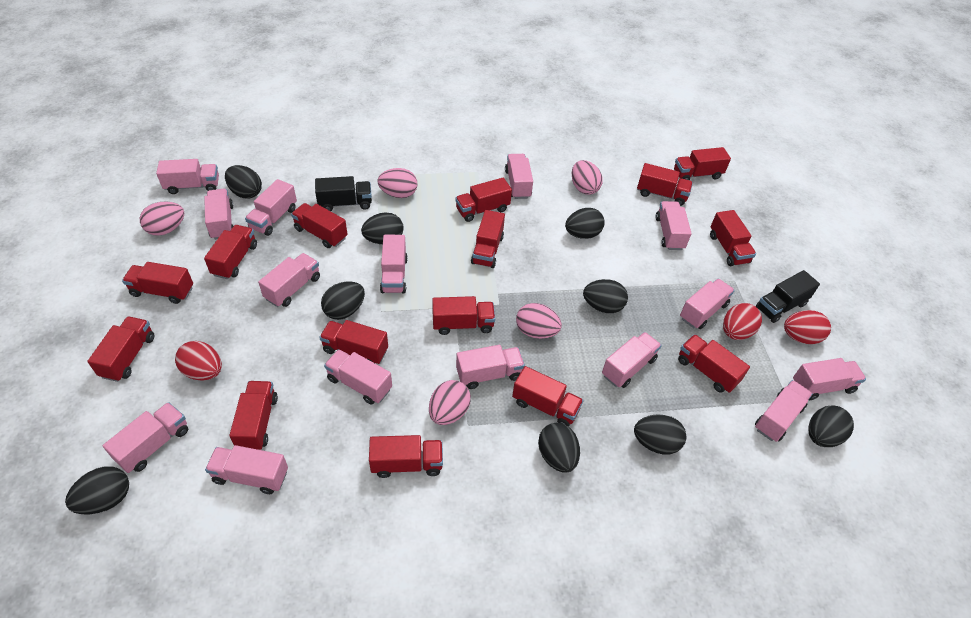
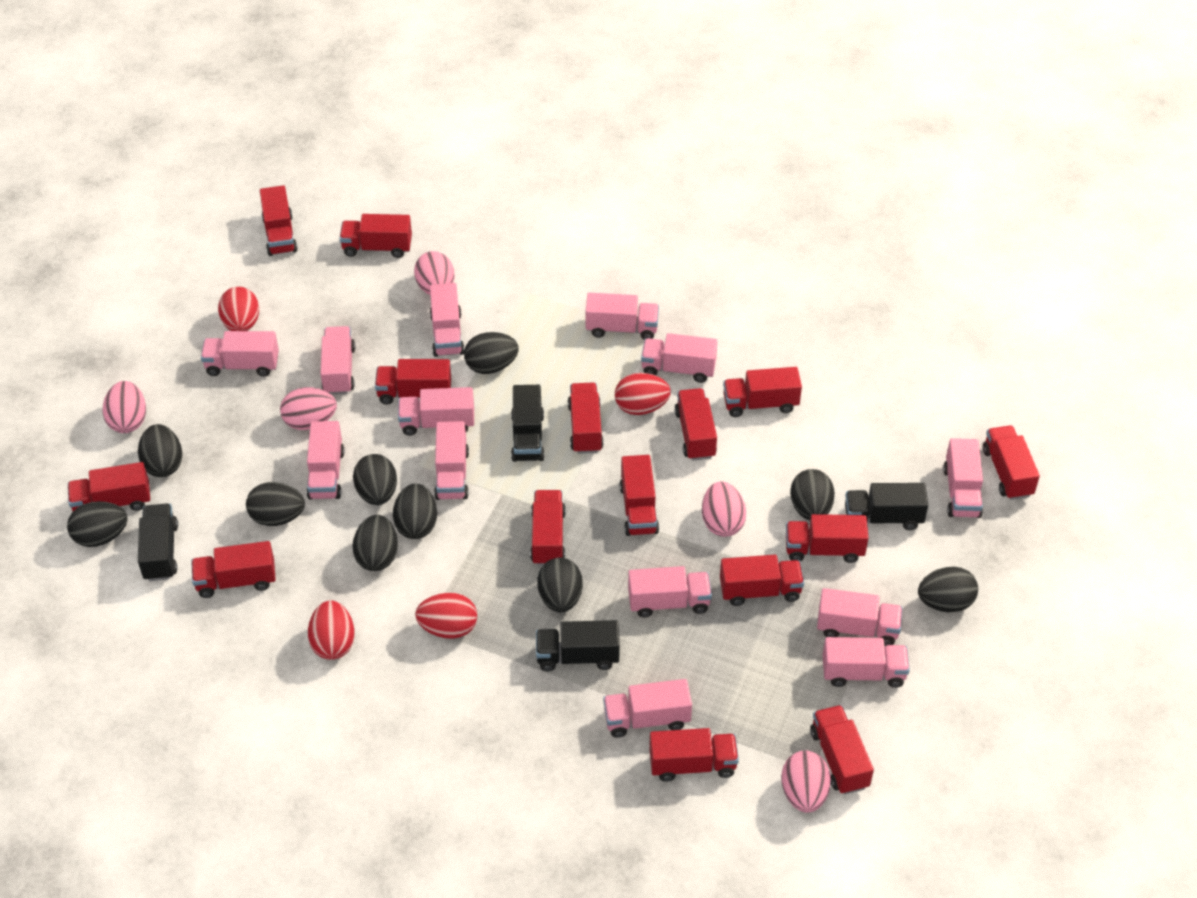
black egg: [65,466,129,514] [225,165,262,199] [321,282,365,320] [361,213,404,244] [538,423,580,473] [565,208,605,239] [583,279,628,313] [634,415,686,455] [808,406,854,447] = 9 -> [67,501,128,547] [138,424,183,477] [246,482,305,526] [352,515,398,571] [353,454,397,505] [393,484,437,539] [464,332,519,374] [537,557,583,613] [790,469,835,520] [918,566,978,612] = 10
black truck: [315,176,372,211] [756,270,820,323] = 2 -> [138,503,178,581] [511,385,545,462] [536,620,620,671] [845,483,928,530] = 4
pink truck: [102,402,188,473] [156,159,219,194] [204,189,234,240] [205,445,288,494] [245,179,297,236] [258,253,320,307] [324,349,392,405] [380,235,408,293] [456,345,525,389] [505,154,533,199] [602,332,662,388] [656,201,692,250] [680,279,735,329] [755,380,813,442] [793,358,866,400] = 15 -> [201,331,279,377] [306,421,345,500] [320,326,355,395] [398,387,474,436] [430,283,465,357] [434,421,469,500] [586,292,659,340] [603,679,692,738] [628,566,712,618] [641,333,718,383] [817,588,902,646] [823,637,910,688] [943,438,983,518] = 13
red egg: [175,341,222,381] [723,303,762,340] [784,310,831,344] = 3 -> [218,287,259,331] [308,600,355,660] [415,592,477,639] [615,373,671,415] = 4

